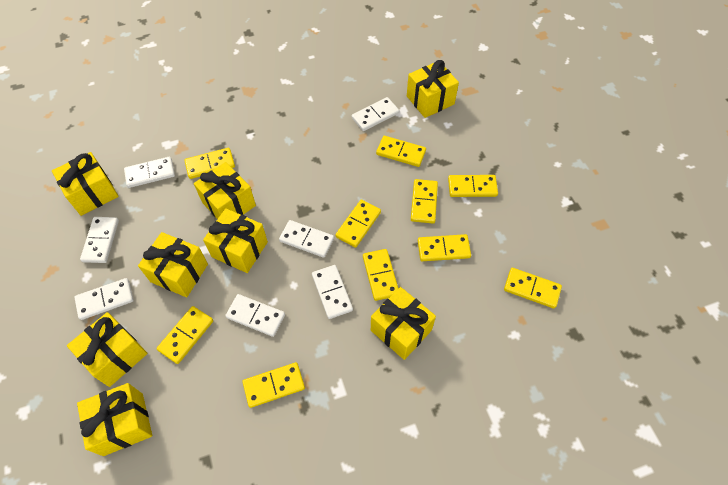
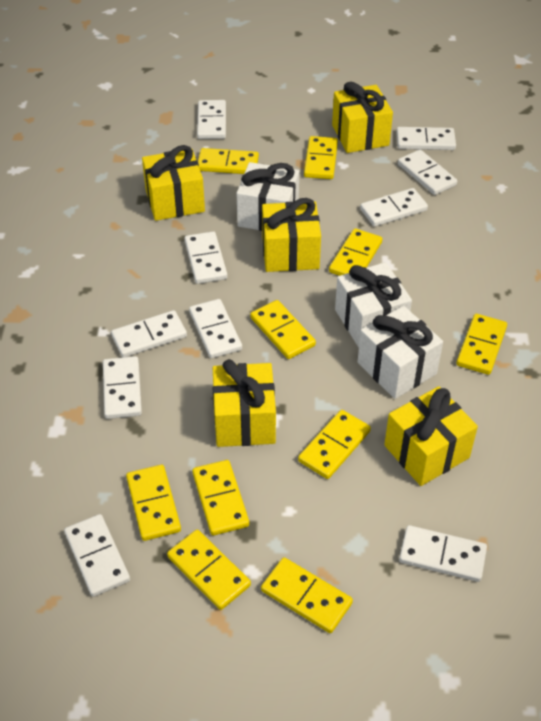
white domino: [74,278,134,320] [80,217,119,263] [124,157,175,188] [225,294,285,337] [279,220,334,258] [312,265,353,319] [352,97,399,131] = 7 -> [64,514,130,597] [103,356,142,419] [111,310,187,357] [184,231,228,284] [189,299,242,358] [197,100,226,139] [360,188,428,227] [396,127,456,150] [398,150,457,195] [399,525,487,582] = 10
white gift: none = 0 -> [236,162,299,231] [335,262,412,348] [357,306,443,399] = 3
yellow gift: [52,152,119,216] [67,312,148,387] [77,383,152,456] [138,232,208,297] [194,162,256,219] [203,208,268,273] [371,287,436,360] [407,60,459,118] = 8 -> [142,145,205,221] [213,359,276,447] [262,198,321,272] [332,82,393,153] [384,386,478,486] = 5

